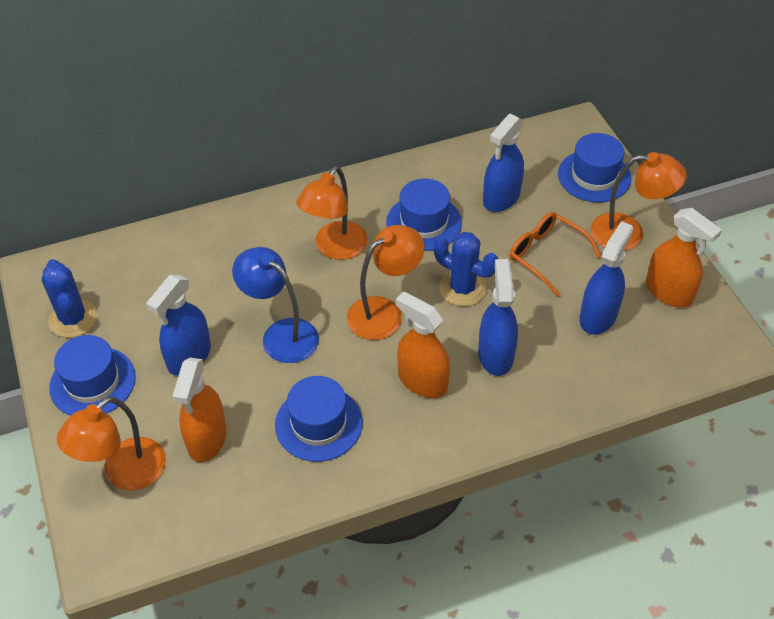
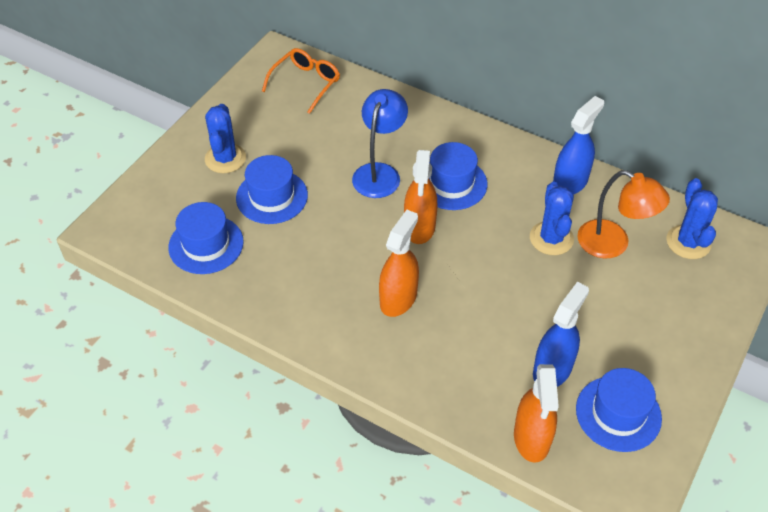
blue cactus: [42,259,97,338] [434,232,498,306] = 2 -> [205,104,246,173] [530,182,574,255] [666,178,718,259] = 3
blue spray bottle: [146,275,211,376] [478,259,518,376] [483,114,524,212] [580,221,633,335] = 4 -> [533,282,589,387] [553,96,604,195] = 2
orange lamp: [57,396,166,491] [297,166,368,260] [347,225,425,340] [591,152,687,251] = 4 -> [577,170,670,258] = 1

